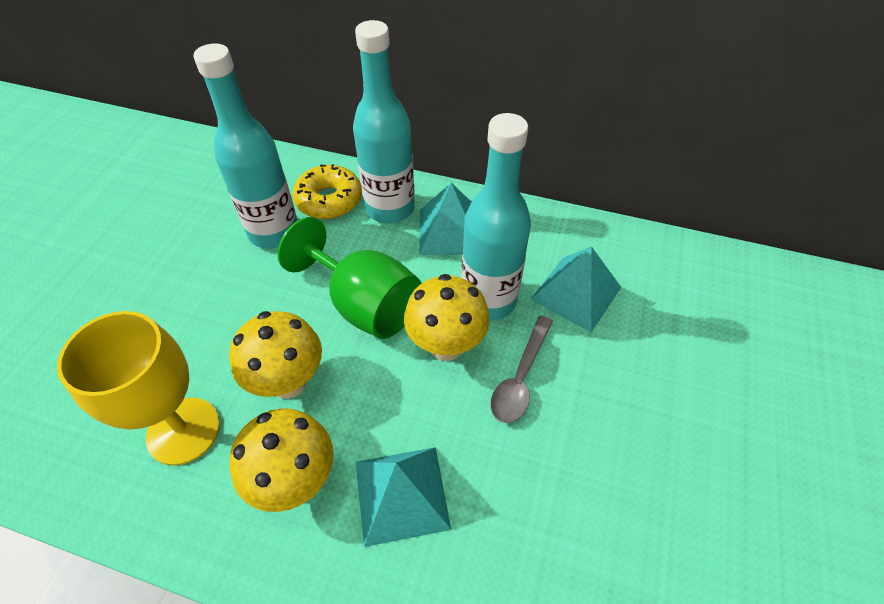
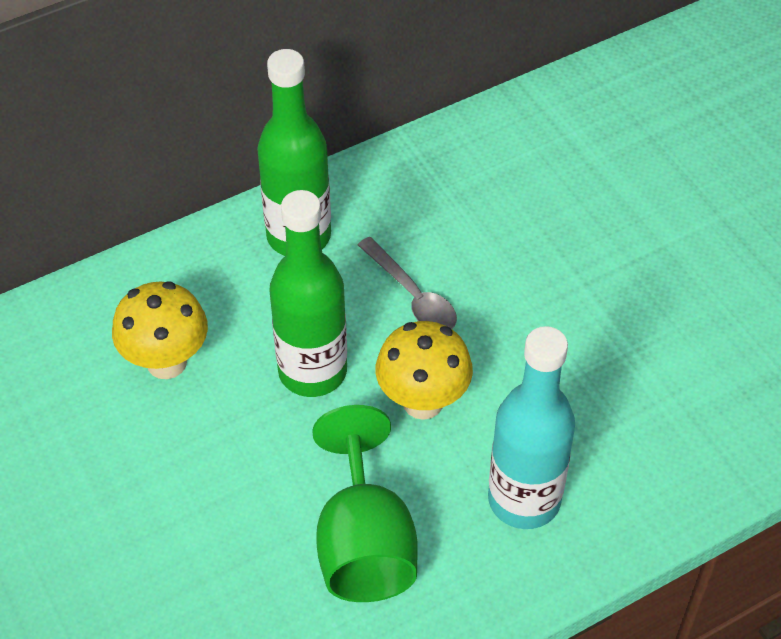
green bottle: none = 0 -> [257,49,331,256] [269,190,347,397] = 2
turquoise bottle: [193,43,298,249] [353,20,415,224] [461,113,531,321] = 3 -> [488,326,575,529] = 1
turquoise pyramid: [356,447,451,547] [419,183,471,255] [531,246,621,332] = 3 -> none = 0
yellow donut: [292,164,362,219] = 1 -> none = 0
yellow goblet: [57,311,220,465] = 1 -> none = 0
yellow mushroom: [229,311,322,399] [229,408,334,512] [404,274,490,361] = 3 -> [112,281,208,379] [376,321,473,420] = 2

